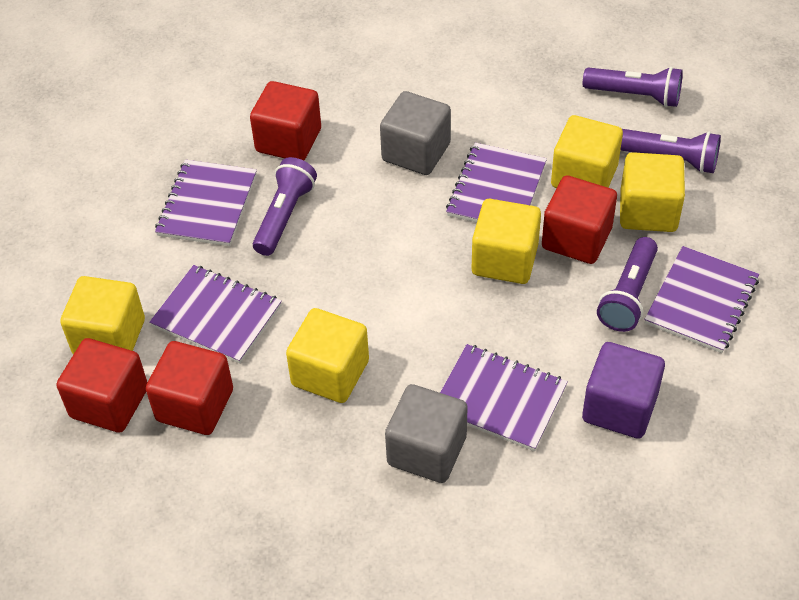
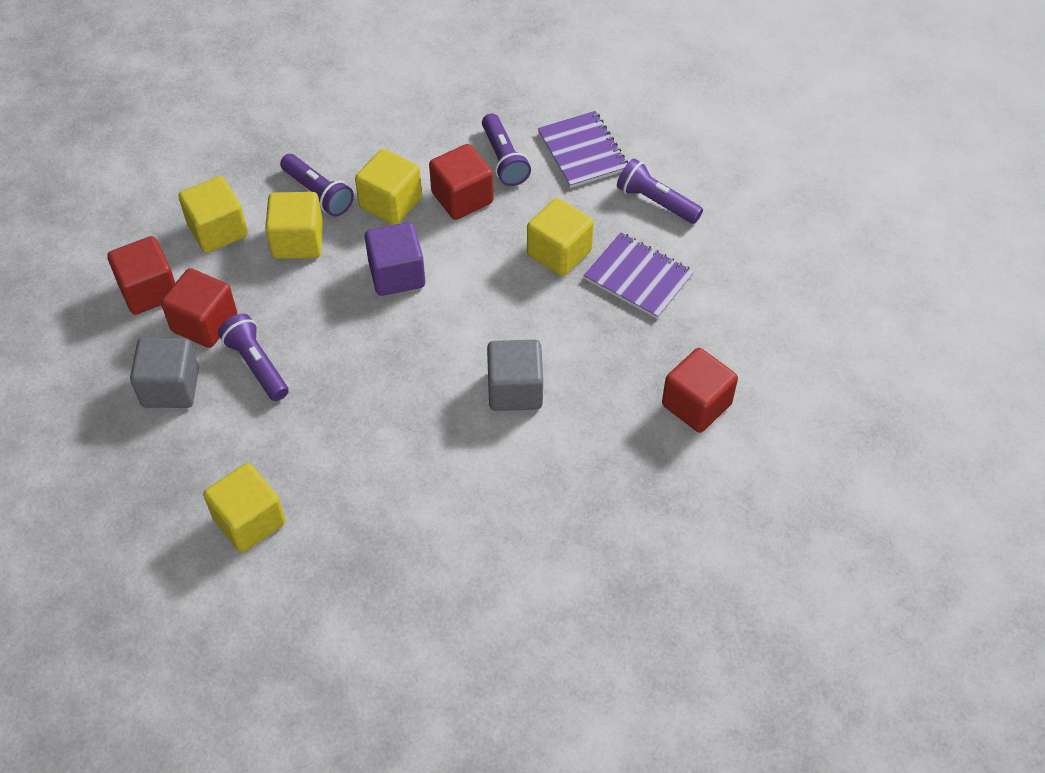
purple notebook: [149,265,282,364] [155,160,257,246] [440,344,568,451] [446,143,547,222] [644,246,759,353] = 5 -> [538,111,628,188] [583,232,694,319] = 2

